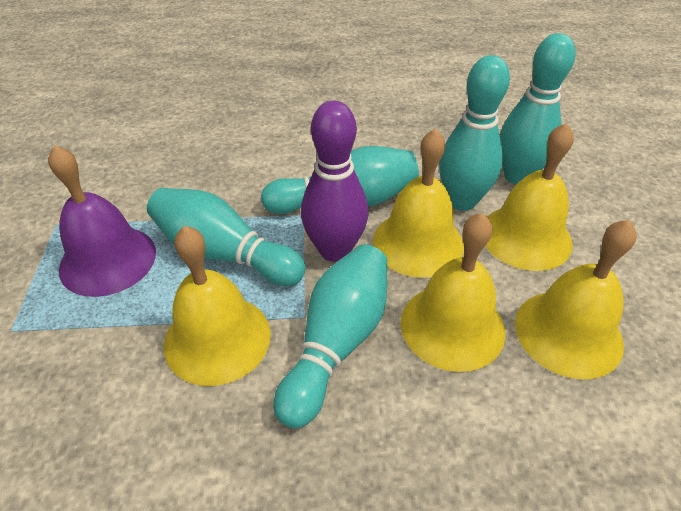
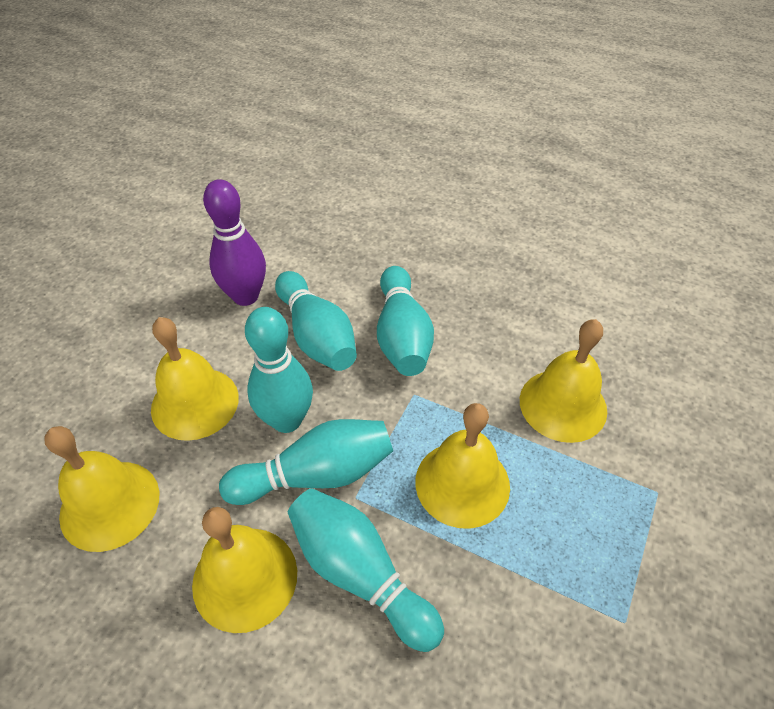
purple bell: [48,145,156,297] = 1 -> none = 0

